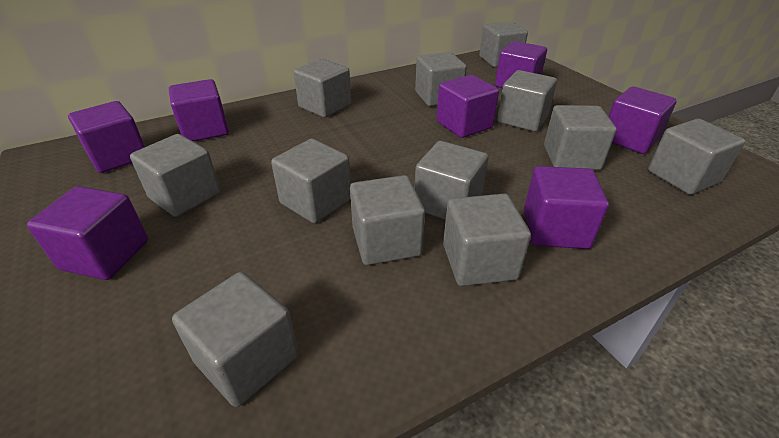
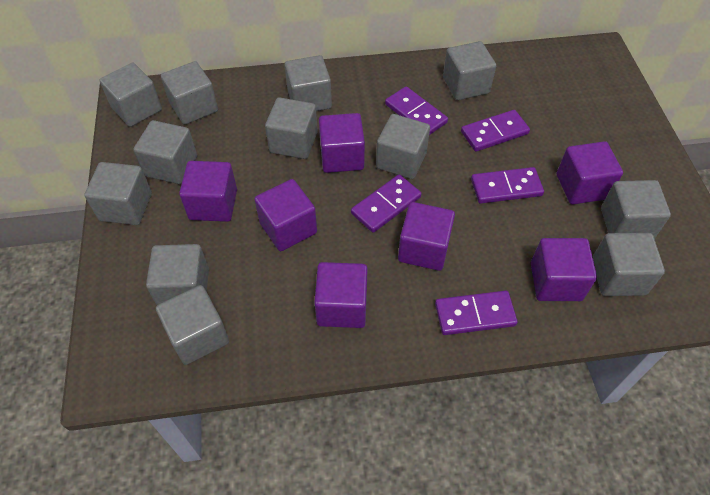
purple domino: none = 0 -> [351,175,421,233] [385,86,448,135] [435,291,518,335] [461,110,530,152] [471,167,544,204] = 5

